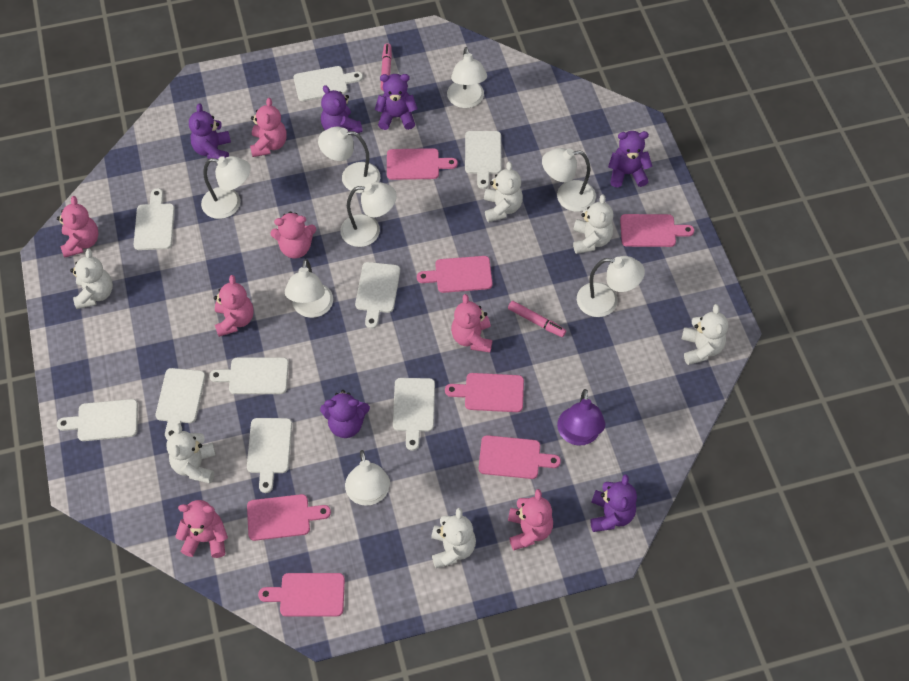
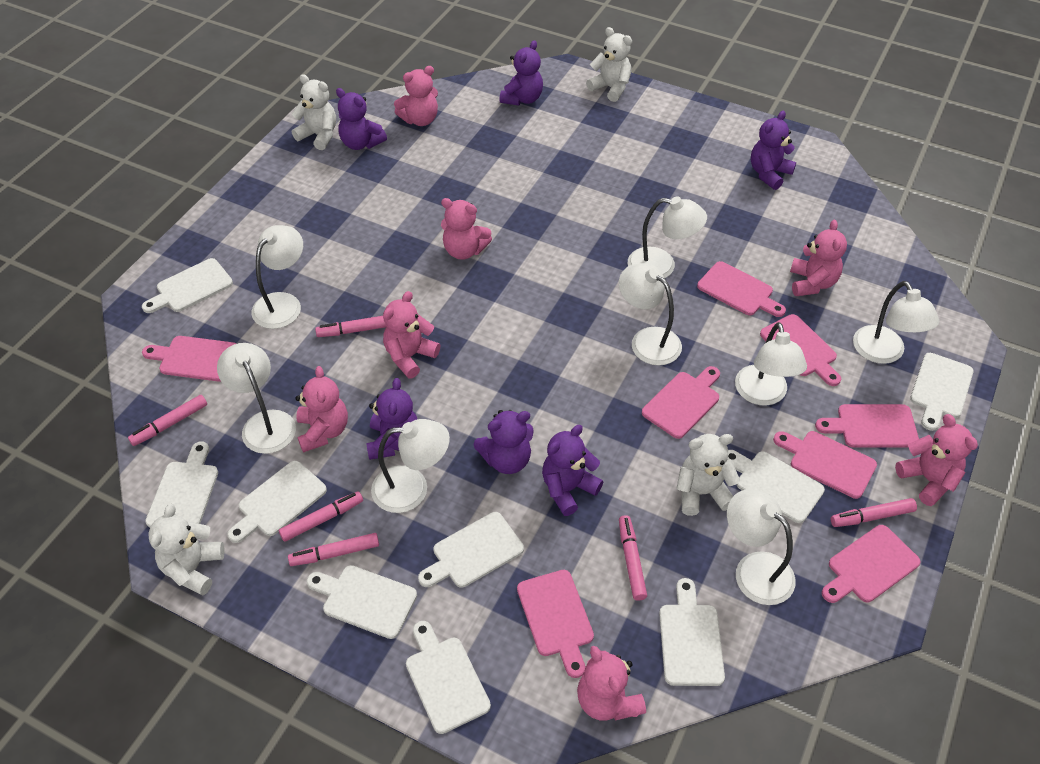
pink cutting board: [247,494,331,541] [258,573,345,616] [387,148,458,180] [417,256,493,293] [445,373,524,412] [479,435,561,479] [620,214,694,247] = 7 -> [142,336,236,382] [517,570,594,678] [642,366,720,439] [697,261,786,317] [760,314,841,386] [773,431,877,499] [815,404,919,448] [822,525,921,603] = 8
pink marker: [380,43,392,91] [508,301,566,337] = 2 -> [128,395,207,446] [279,491,363,542] [288,533,379,566] [315,316,387,337] [619,515,647,601] [831,498,917,527] = 6
purple lamp: [557,389,605,446] = 1 -> none = 0
white teddy bear: [70,249,113,309] [166,424,216,483] [431,508,476,568] [484,161,523,222] [573,195,614,254] [682,304,728,365] = 6 -> [148,504,225,595] [291,74,336,150] [586,27,632,102] [676,434,740,516] = 4

